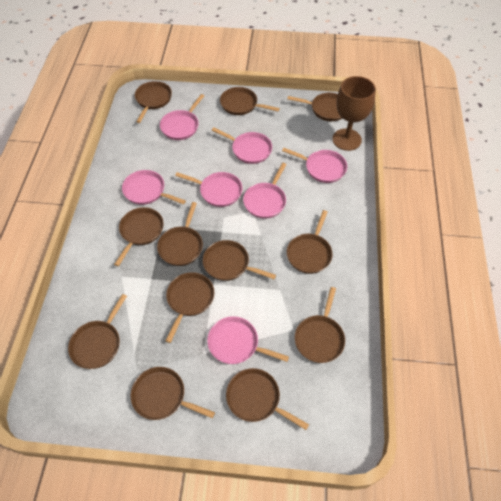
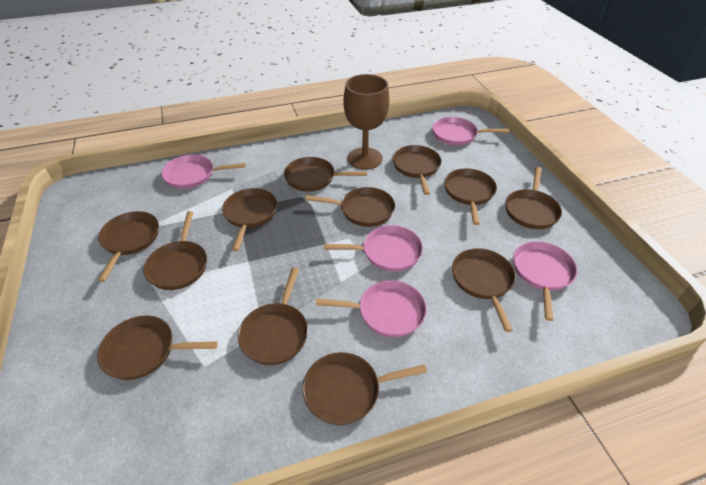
pink pan: [122,170,186,205] [160,94,204,140] [175,172,242,207] [207,316,289,364] [212,127,272,164] [243,163,287,219] [282,148,347,183] = 7 -> [161,155,245,189] [316,280,426,338] [324,225,423,272] [432,117,509,146] [513,241,577,321] = 5

